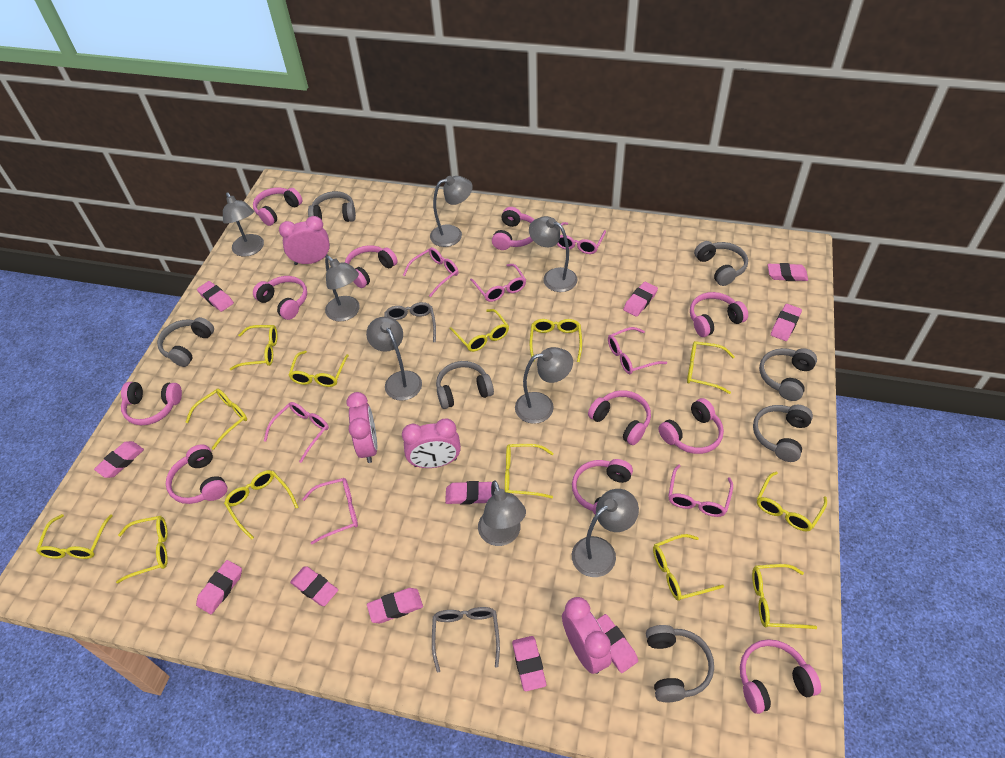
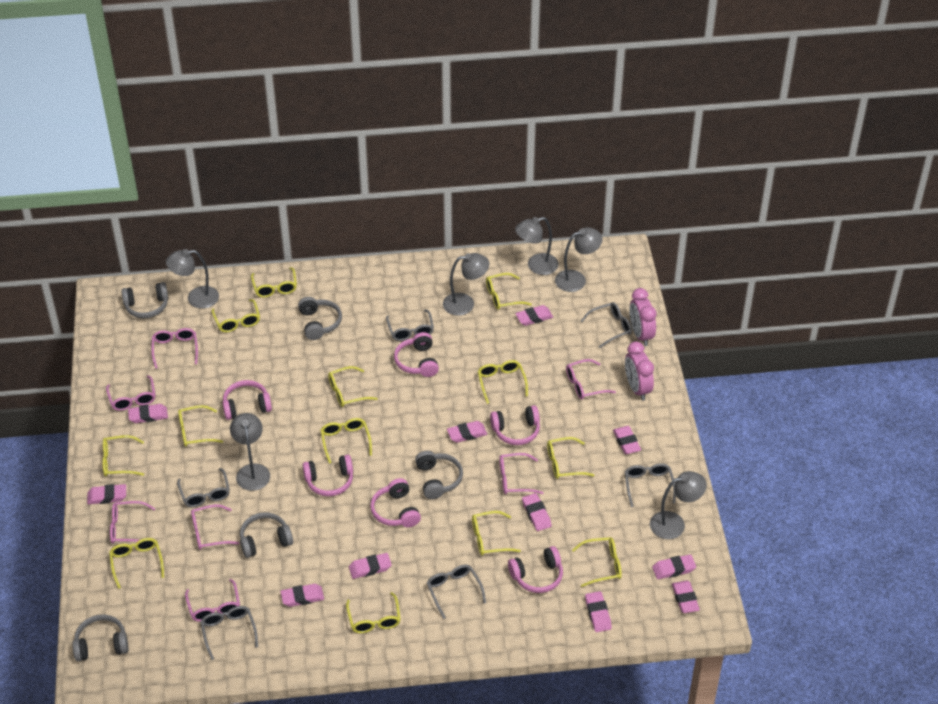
grey glasses: [385,302,436,342] [432,607,500,672] = 2 -> [177,468,230,507] [200,606,258,660] [386,309,434,341] [427,564,486,619] [581,302,632,348] [625,463,676,507] = 6
grey headphones: [157,317,214,367] [308,191,356,222] [436,361,494,409] [646,625,714,702] [694,241,748,286] [753,405,813,462] [759,348,817,401] = 7 -> [72,614,128,661] [121,282,168,318] [240,512,293,558] [298,297,342,340] [415,451,463,499] = 5
grey lamp: [223,192,264,257] [325,256,360,321] [366,317,422,401] [430,176,473,247] [478,481,526,546] [515,347,573,424] [529,216,578,292] [572,489,639,577] = 8 -> [166,249,219,309] [230,413,270,491] [443,253,489,316] [515,217,558,275] [555,227,602,292] [650,471,707,539] = 6
pink clock: [279,216,330,265] [347,392,377,463] [402,419,461,468] [562,597,612,674] = 4 -> [625,341,654,400] [629,288,657,346] = 2
pink headphones: [121,382,182,425] [166,444,227,504] [253,187,303,226] [253,276,307,320] [345,245,398,288] [492,207,534,250] [572,459,633,514] [588,390,651,445] [658,398,724,454] [690,292,748,337] [740,639,821,714] = 11 -> [222,380,272,420] [303,455,353,496] [370,478,421,527] [394,332,439,377] [490,405,540,445] [508,546,563,593] = 6

